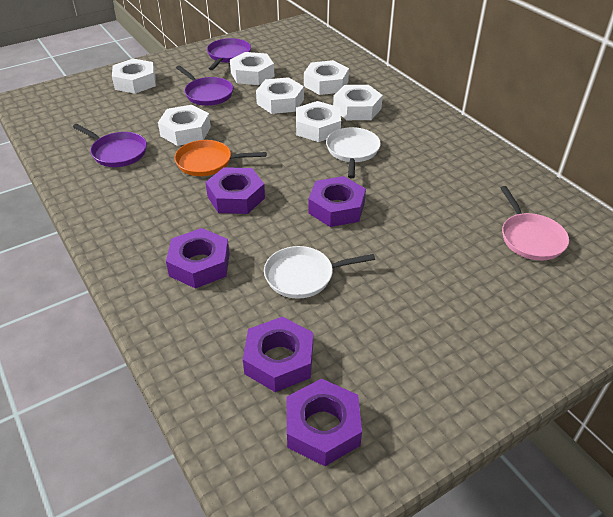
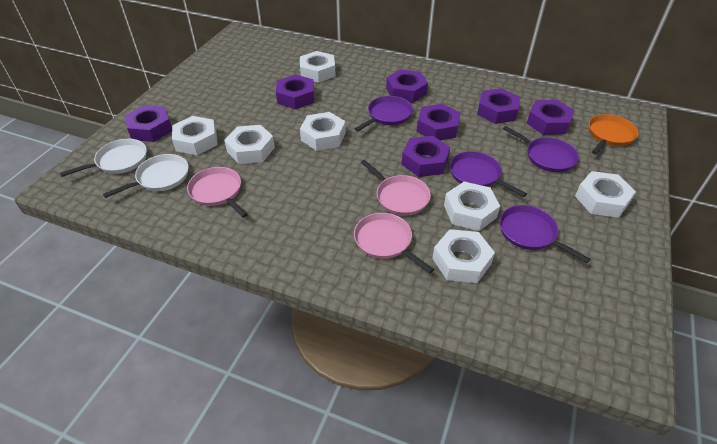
pink pan: [501,186,569,260] = 1 -> [187,167,248,218] [354,213,434,273] [360,160,431,216] = 3
purple nut: [166,228,230,289] [206,167,265,214] [243,316,313,392] [287,379,362,466] [308,176,366,227] = 5 -> [125,105,172,142] [276,74,314,109] [386,69,428,103] [402,136,450,177] [417,104,460,140] [477,88,520,124] [527,100,575,135] = 7
purple pan: [73,124,147,167] [176,65,233,106] [207,38,251,70] = 3 -> [355,96,413,131] [450,151,527,197] [499,205,590,263] [503,126,579,172] = 4

